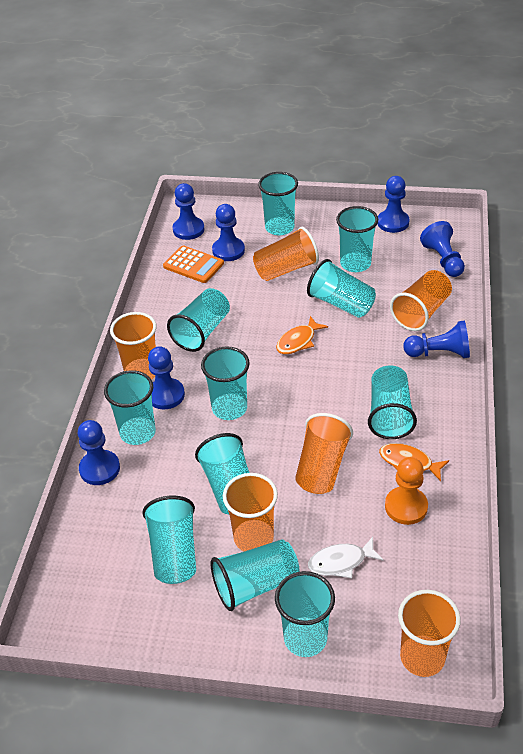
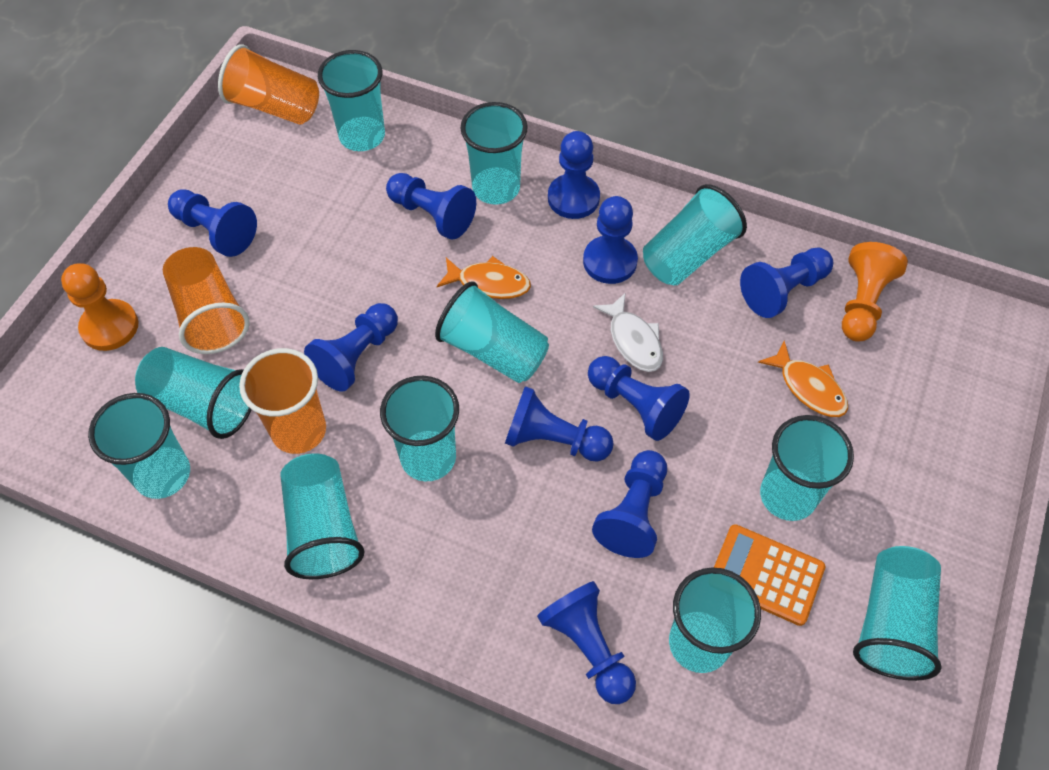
blue pawn: [78,420,120,485] [148,346,185,409] [172,183,205,240] [212,204,245,261] [377,176,410,233] [403,321,470,358] [420,221,465,277] = 7 -> [168,189,257,257] [304,303,398,392] [386,173,476,240] [505,386,614,462] [537,581,636,704] [548,131,600,219] [583,196,638,284] [588,356,690,441] [592,450,667,558] [740,248,833,318] = 10
orange cup: [110,312,156,380] [223,473,278,551] [253,227,319,281] [295,413,353,494] [390,270,452,331] [398,590,461,677] = 6 -> [163,247,250,354] [218,44,319,125] [239,348,326,454] = 3
orange pawn: [385,457,428,525] = 1 -> [61,263,139,351] [842,242,908,342] = 2

